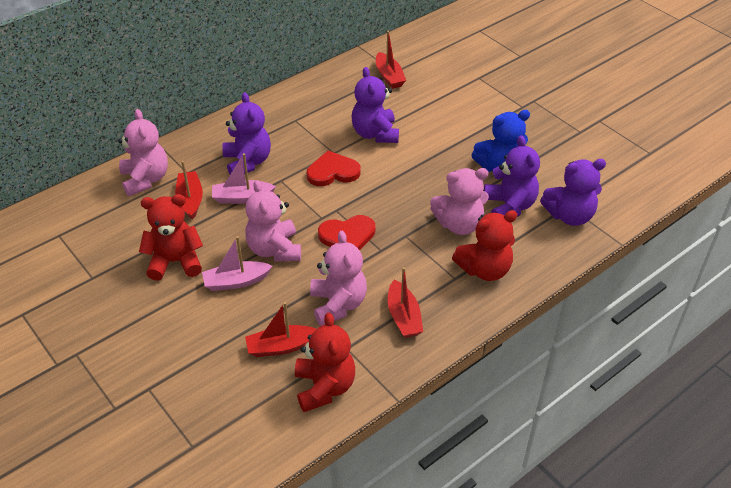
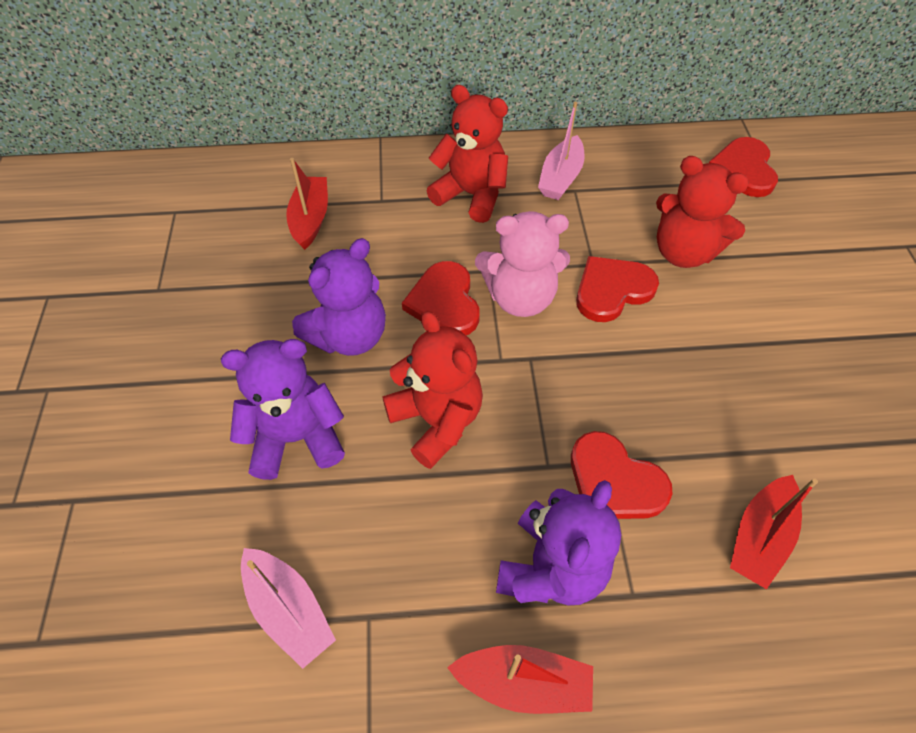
blue teddy bear: [471,110,530,172] = 1 -> none = 0
pink teddy bear: [118,109,168,196] [245,180,301,261] [310,231,367,326] [430,168,489,235] = 4 -> [475,211,570,317] = 1
purple teddy bear: [222,92,271,174] [352,67,399,143] [484,135,540,217] [540,159,606,226] = 4 -> [221,339,345,480] [292,238,386,356] [496,480,621,605] = 3
red boat: [175,161,203,220] [245,302,316,357] [376,31,406,89] [388,267,423,338] = 4 -> [286,158,328,250] [447,645,593,714] [730,475,818,589] = 3
red heart: [307,151,361,186] [318,215,375,250] = 2 -> [402,261,480,335] [571,431,673,519] [576,256,659,322] [709,137,778,197] = 4

